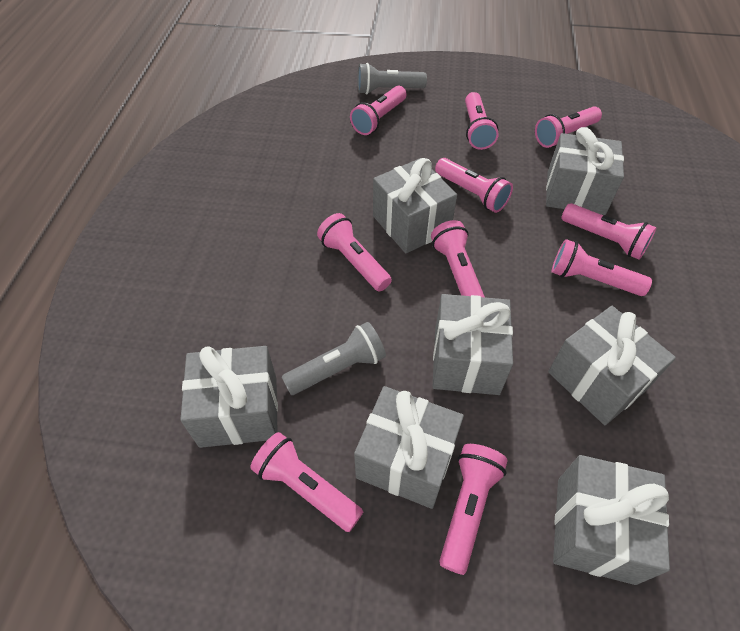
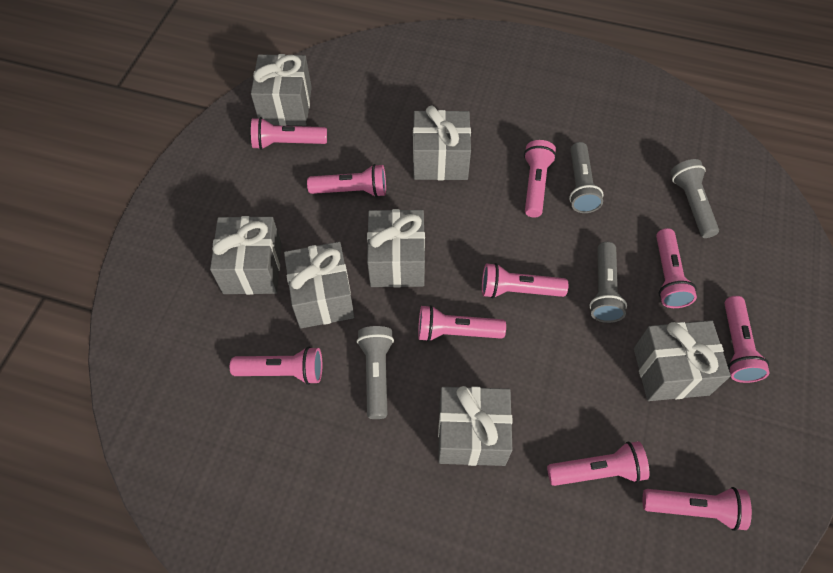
grey flashlight: [282,322,386,395] [358,63,427,94] = 2 -> [357,326,394,419] [569,142,604,213] [589,242,627,323] [671,159,719,238] = 4

